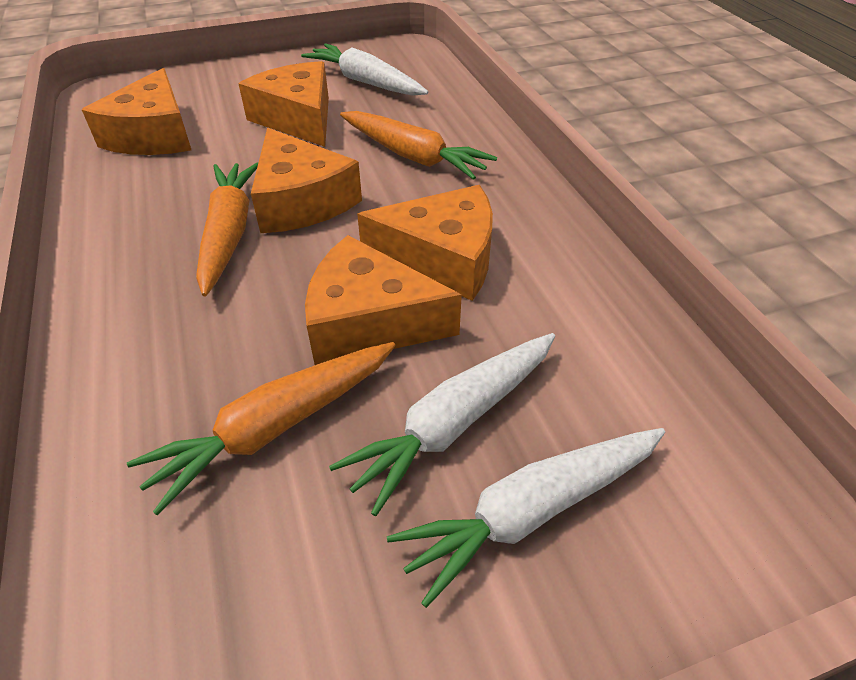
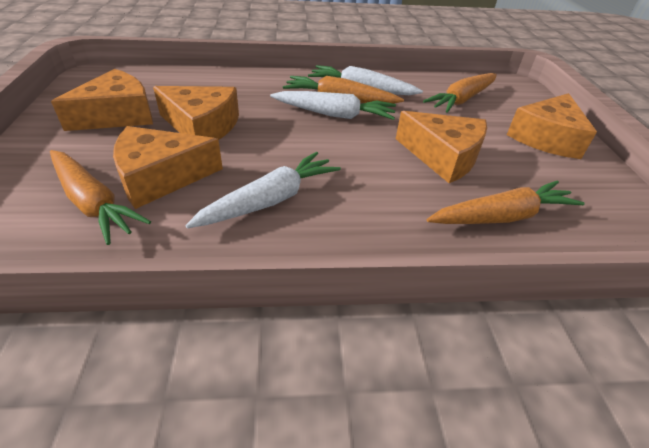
orange carrot: [127,342,396,515] [196,162,259,297] [340,111,497,180] = 3 -> [50,150,151,245] [283,76,404,104] [423,73,497,113] [427,180,585,224] = 4

